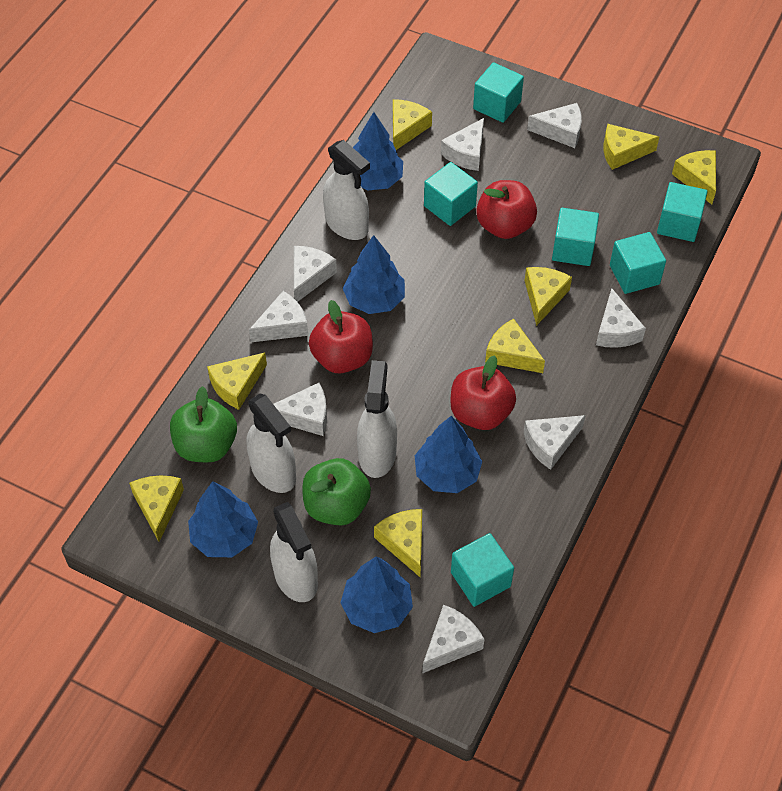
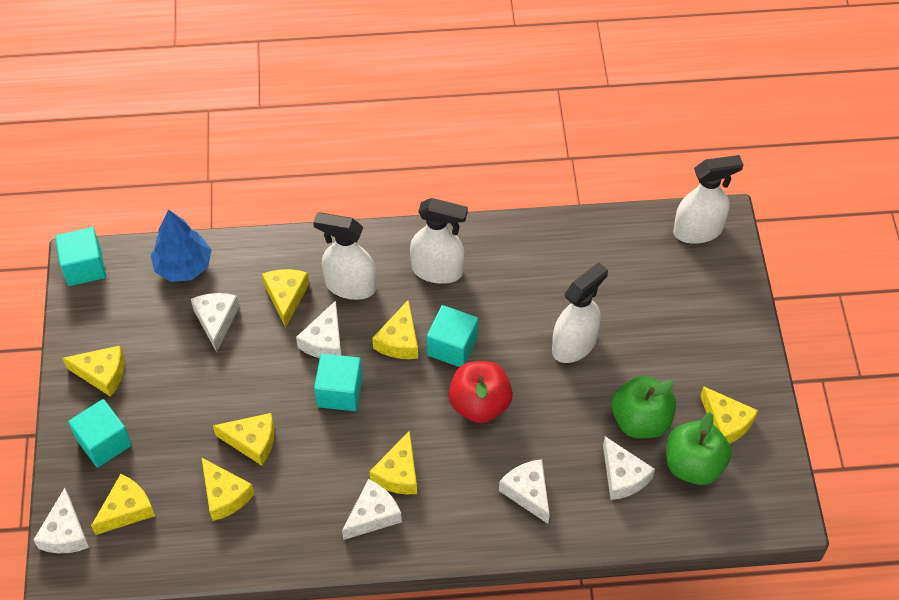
blue tree: [188,481,258,557] [340,556,413,633] [343,235,405,314] [353,112,403,190] [415,416,483,493] = 5 -> [151,209,211,282] = 1
red apple: [309,300,373,373] [450,355,516,430] [476,180,537,239] = 3 -> [448,361,513,423] = 1
turquoise cube: [424,162,478,226] [451,533,514,607] [473,62,524,123] [552,208,599,266] [610,232,666,294] [657,182,707,242] = 6 -> [55,227,106,286] [68,399,132,468] [314,354,363,411] [427,305,478,367] = 4
white cheese: [249,291,308,342] [273,383,327,436] [294,246,337,302] [422,605,484,674] [441,118,484,171] [523,415,586,470] [527,103,582,148] [596,288,646,348] = 8 -> [34,488,89,553] [191,293,239,352] [296,301,341,358] [342,479,402,540] [499,459,550,524] [603,436,655,500] = 6

